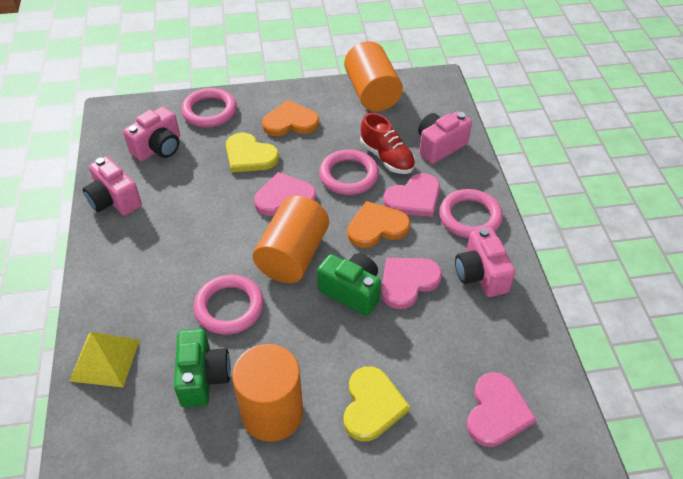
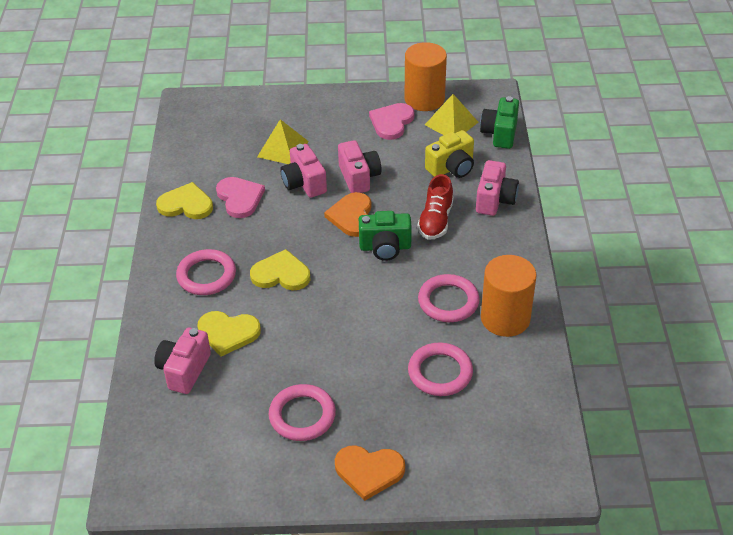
orange cylinder: [232,344,303,442] [253,195,329,283] [344,41,403,112] = 3 -> [404,42,447,111] [481,255,537,337] = 2
pink heart: [254,172,316,216] [381,258,442,309] [383,173,440,217] [467,372,536,447] = 4 -> [216,177,265,218] [369,103,415,140] = 2
yellow camera: none = 0 -> [425,130,474,178] = 1
yellow heart: [226,133,279,172] [344,366,410,441] = 2 -> [156,182,213,219] [197,311,261,357] [250,249,310,290] = 3
yellow pyramid: [70,332,140,387] = 1 -> [257,119,308,164] [425,94,478,135] = 2

